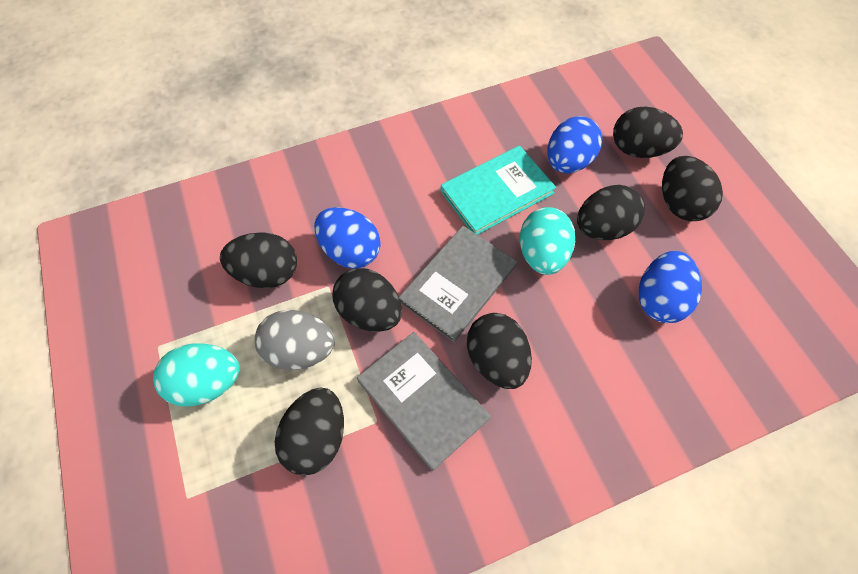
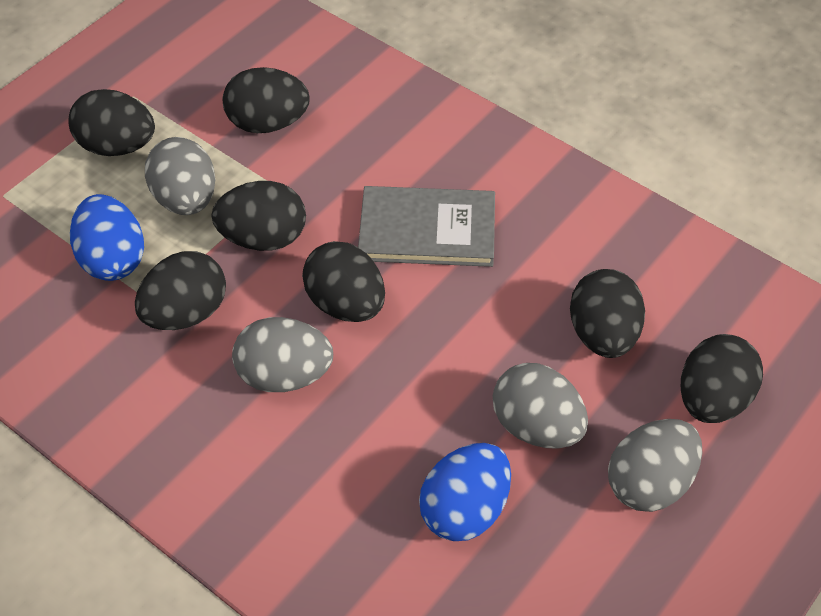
blue egg: [314,207,381,269] [547,116,602,174] [639,251,702,323] = 3 -> [70,194,144,281] [419,443,511,541] = 2
grey book: [357,332,491,471] [399,226,517,342] = 2 -> [358,186,495,267] = 1
grey egg: [255,310,335,370] = 1 -> [145,137,216,215] [232,317,333,392] [493,363,588,449] [608,419,702,512] = 4
turquoise book: [441,145,556,235] = 1 -> none = 0
turquoise egg: [153,344,240,407] [520,207,575,275] = 2 -> none = 0

